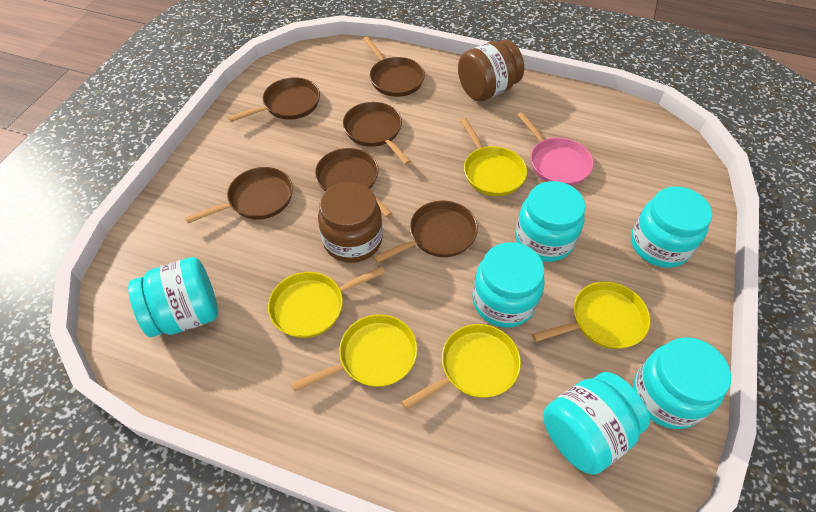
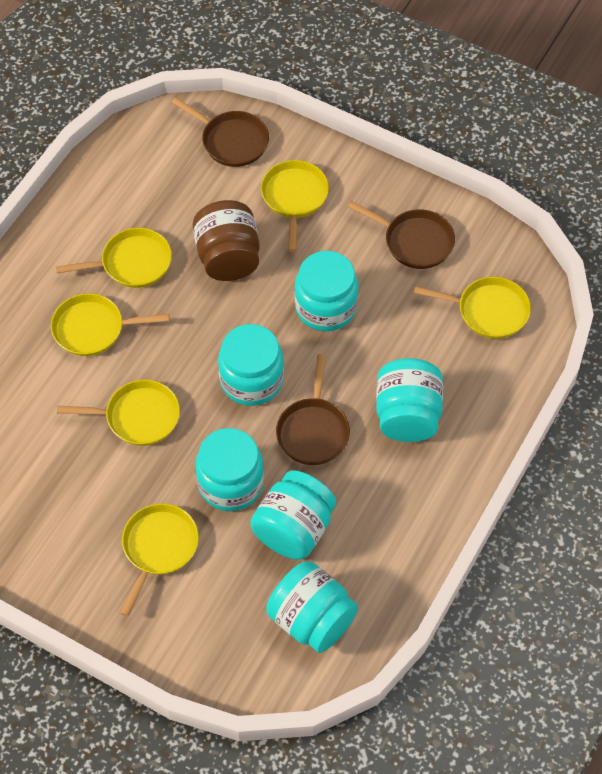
brown jar: [318,182,383,263] [458,40,524,102] = 2 -> [193,200,260,281] = 1
brown pan: [185,167,293,223] [228,77,320,122] [315,148,392,217] [343,102,411,165] [363,37,425,97] [374,201,478,263] = 6 -> [172,97,269,167] [276,354,350,465] [348,201,455,269] = 3
pink pan: [517,112,594,186] = 1 -> none = 0
yellow pan: [268,266,386,338] [291,314,418,392] [401,324,521,410] [460,118,527,196] [532,281,651,349] = 5 -> [51,293,169,356] [56,228,172,288] [57,380,180,446] [120,503,199,617] [261,160,329,252] [414,277,531,339] = 6

